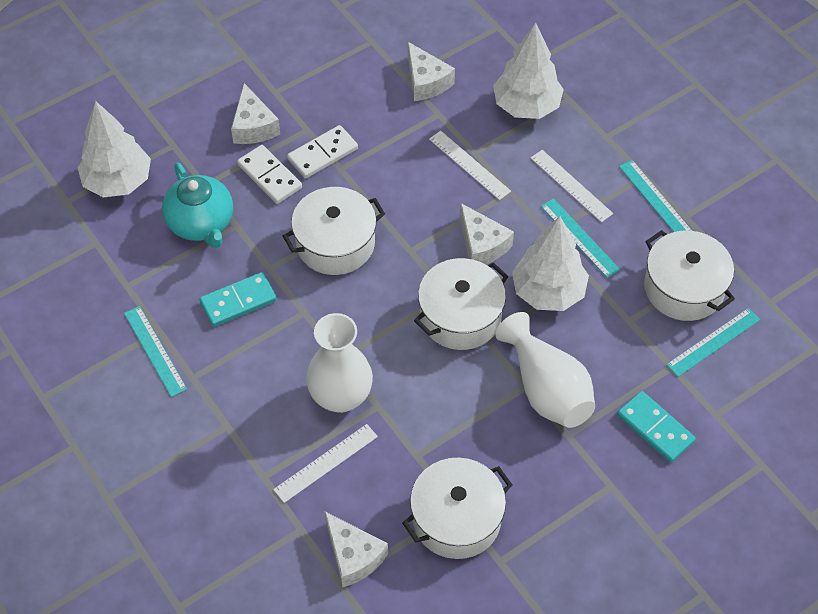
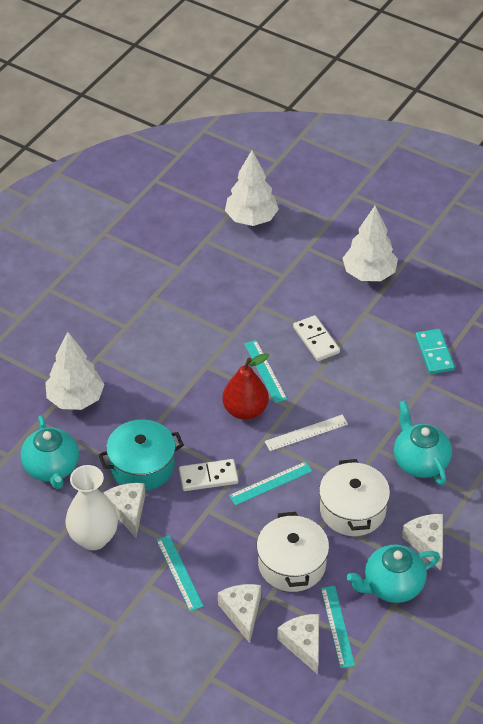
red pear: none = 0 -> [222,353,269,420] = 1
turquoise domino: [200,272,277,327] [617,391,696,462] = 2 -> [415,329,455,374] = 1
turquoise pot: none = 0 -> [98,419,184,491] = 1
turquoise teapot: [162,162,233,248] = 1 -> [21,415,79,489] [347,545,440,603] [394,400,452,485] = 3
white pot: [283,187,385,275] [402,457,512,559] [414,258,509,350] [644,230,735,321] = 4 -> [257,512,329,592] [319,459,390,536] = 2
white ruler: [273,424,378,503] [429,131,511,200] [531,150,613,222] = 3 -> [264,415,348,451] = 1
white vase: [306,313,373,413] [495,312,595,428] = 2 -> [65,465,118,550] = 1

